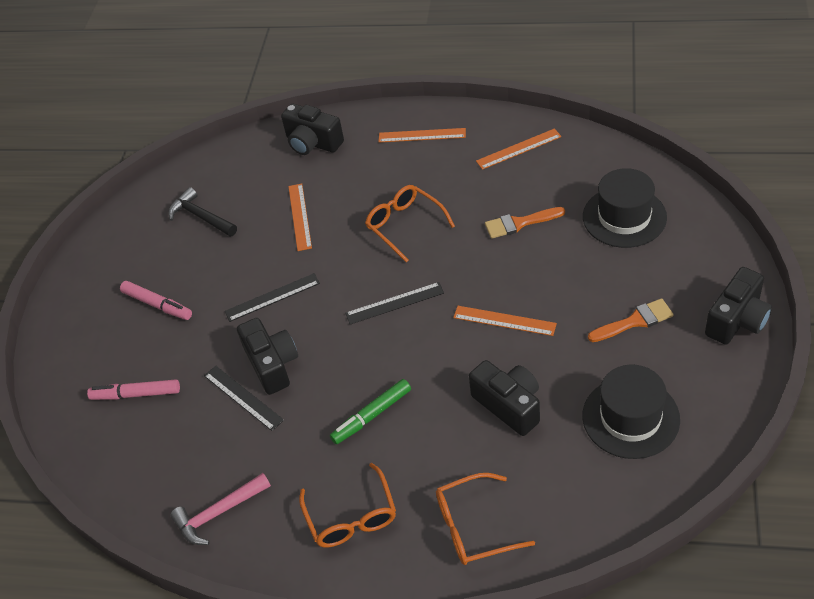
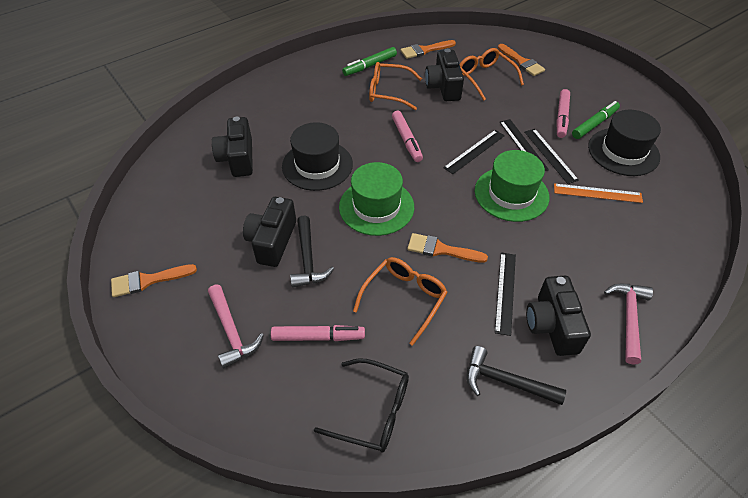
black glasses: none = 0 -> [314,358,409,452] = 1
black hammer: [168,187,237,236] = 1 -> [290,216,334,288] [466,346,566,405] = 2
black ruler: [204,366,284,431] [225,273,320,322] [345,282,444,324] = 3 -> [443,130,505,174] [495,253,516,336] [500,119,549,171] [525,129,579,184] = 4
green hat: none = 0 -> [339,162,414,236] [475,150,549,222] = 2
green marker: [330,379,411,444] = 1 -> [342,47,397,76] [572,101,620,139] = 2
orange brush: [485,207,565,239] [588,298,674,342] = 2 -> [111,264,197,297] [400,40,456,59] [407,233,488,263] [498,44,545,76] = 4
orange ruler: [288,184,312,251] [378,128,466,143] [453,306,557,336] [476,128,562,170] = 4 -> [554,183,643,203] = 1
pink hammer: [170,473,271,545] = 1 -> [208,285,264,368] [604,284,653,365] = 2
pink marker: [87,379,180,400] [120,281,192,320] = 2 -> [271,325,365,341] [392,111,423,162] [557,89,570,138] = 3

